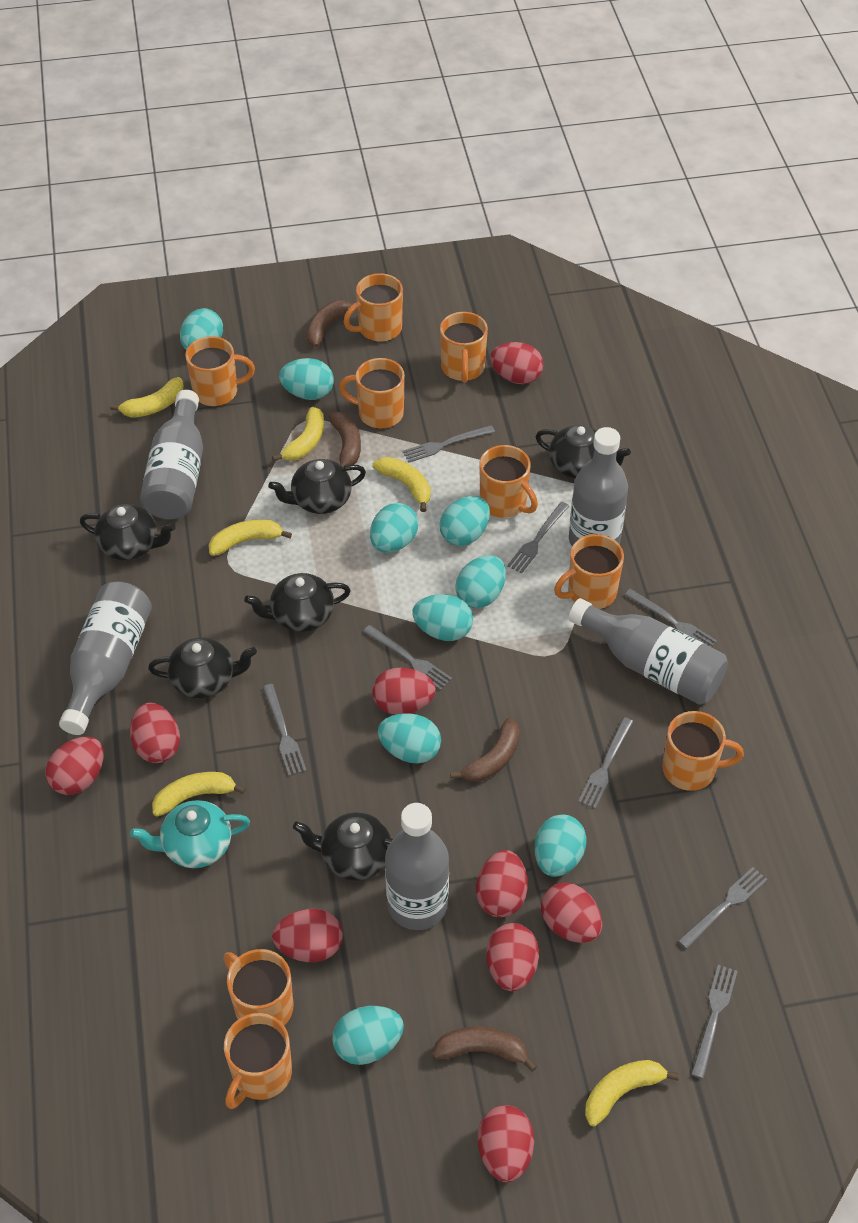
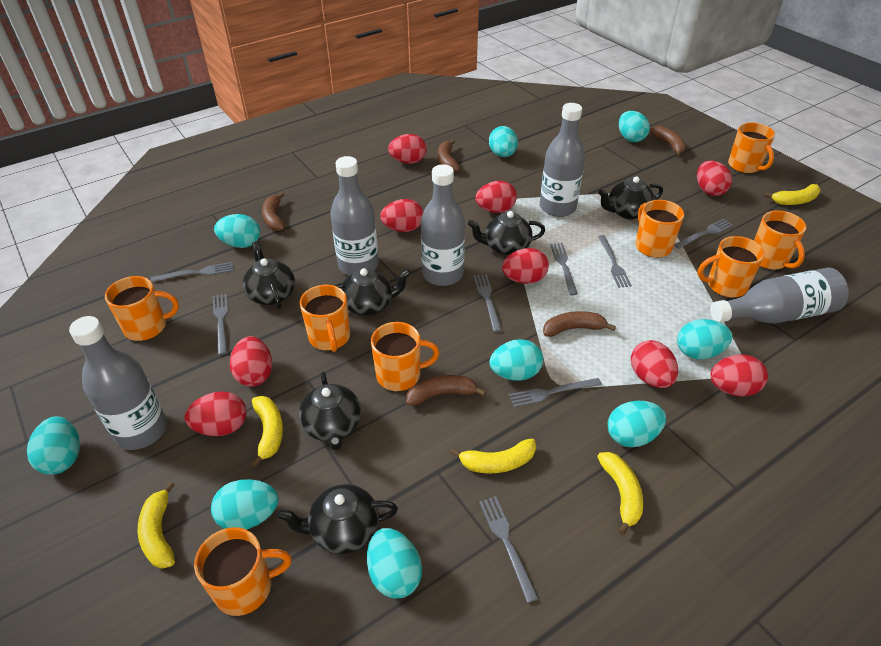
brown banana: [306,300,356,347] [328,412,361,467] [432,1026,537,1072] [450,718,520,782] = 4 -> [262,192,285,231] [406,375,486,406] [438,139,460,172] [543,311,616,337] [650,126,686,157] = 5
orange mug: [185,336,255,406] [223,949,294,1026] [224,1013,292,1109] [339,358,405,429] [344,273,403,342] [440,312,488,383] [480,445,538,518] [554,534,624,609] [662,711,744,791] = 9 -> [105,276,179,341] [194,527,292,616] [300,285,350,352] [371,322,439,391] [635,200,684,258] [697,236,765,298] [728,123,775,173] [754,210,806,270] = 8
turquoise teapot: [130,800,250,868] = 1 -> none = 0
yellow banana: [110,377,184,418] [152,772,246,816] [209,519,292,556] [272,407,324,461] [373,457,431,512] [585,1060,679,1127] = 6 -> [138,481,175,569] [251,396,283,467] [450,439,536,473] [597,452,643,535] [764,184,821,205] = 5

